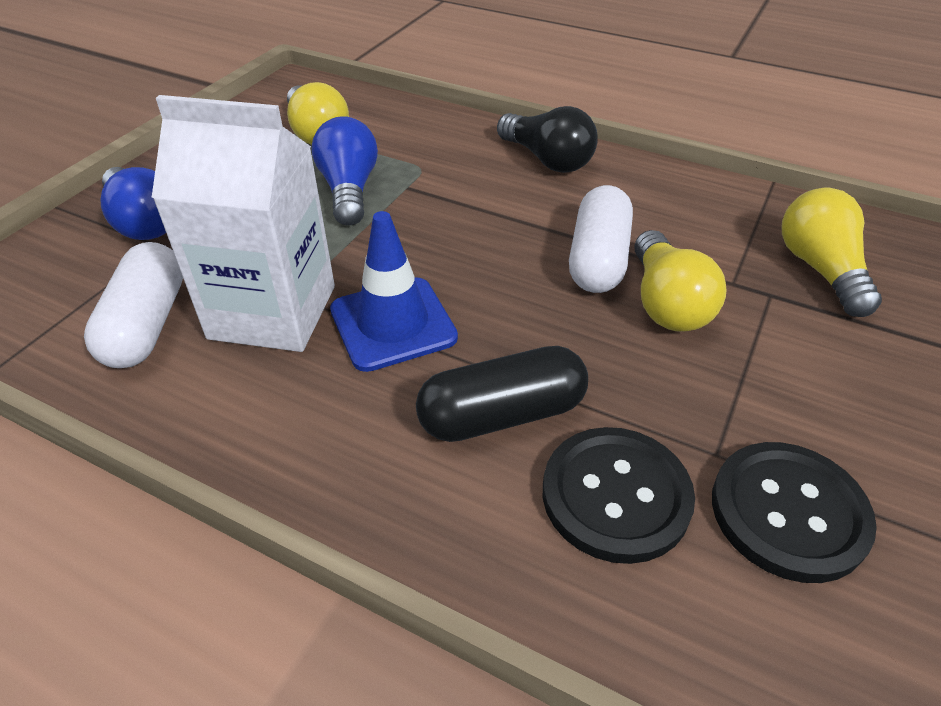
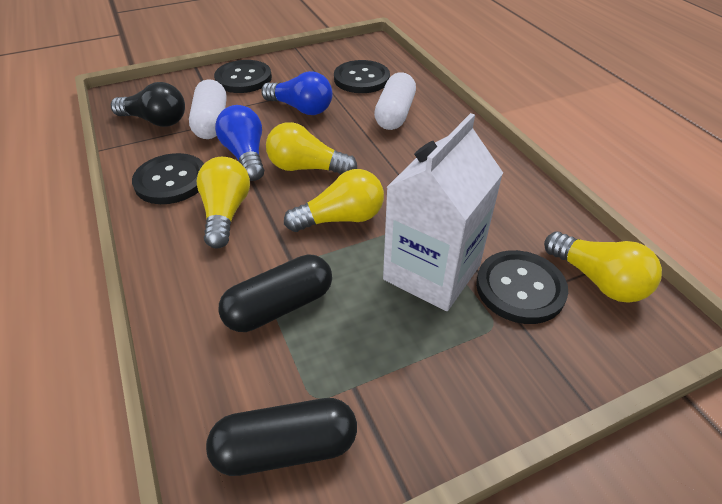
black button: [543,427,695,564] [712,442,877,583] = 2 -> [132,153,204,204] [214,60,272,93] [334,60,390,93] [476,250,568,324] = 4
black capsule: [416,346,588,442] = 1 -> [206,398,357,476] [218,254,332,332] = 2
blue traffic cone: [330,211,458,372] = 1 -> none = 0
yellow light bulb: [287,82,349,145] [634,230,726,332] [782,188,882,317] = 3 -> [196,157,250,249] [266,122,357,174] [284,169,384,232] [544,232,662,303] = 4

